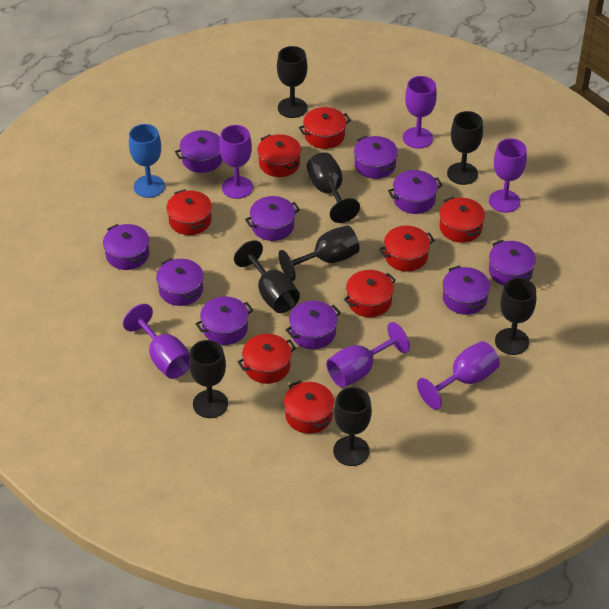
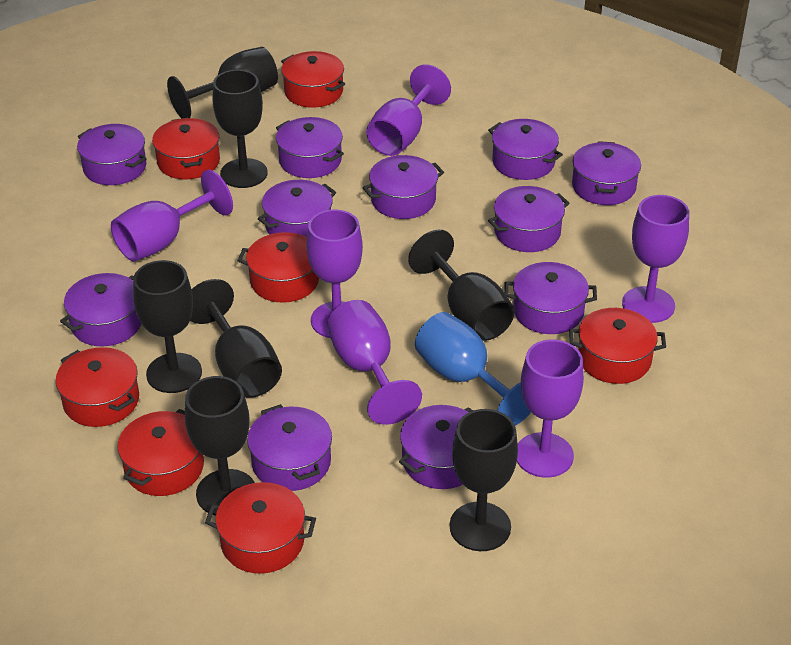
black goblet: [189,340,228,418] [234,240,300,313] [277,46,308,118] [278,225,360,281] [307,152,360,223] [333,387,372,466] [447,111,483,185] [495,278,536,355] = 8 -> [133,260,202,393] [167,47,278,118] [185,376,255,516] [190,279,282,398] [212,70,268,188] [408,230,515,341] [450,409,518,551] = 7
purple pot: [103,224,149,270] [156,258,204,306] [175,130,223,173] [196,296,253,345] [245,196,300,241] [286,301,341,349] [354,136,398,179] [388,170,443,214] [443,265,490,315] [489,240,536,286] = 10 -> [60,273,141,346] [77,124,147,185] [247,404,332,491] [258,180,336,237] [276,117,344,178] [362,155,444,219] [399,405,473,489] [488,119,563,180] [488,186,570,252] [504,262,597,334] [572,141,641,205] = 11
red pot: [166,189,212,235] [237,334,296,384] [257,134,301,177] [284,380,334,434] [299,107,351,149] [344,270,396,317] [379,226,435,272] [440,197,485,243] = 8 -> [55,347,139,427] [117,409,204,496] [152,117,220,179] [205,482,316,574] [237,232,319,303] [281,51,345,108] [569,308,666,384] = 7

